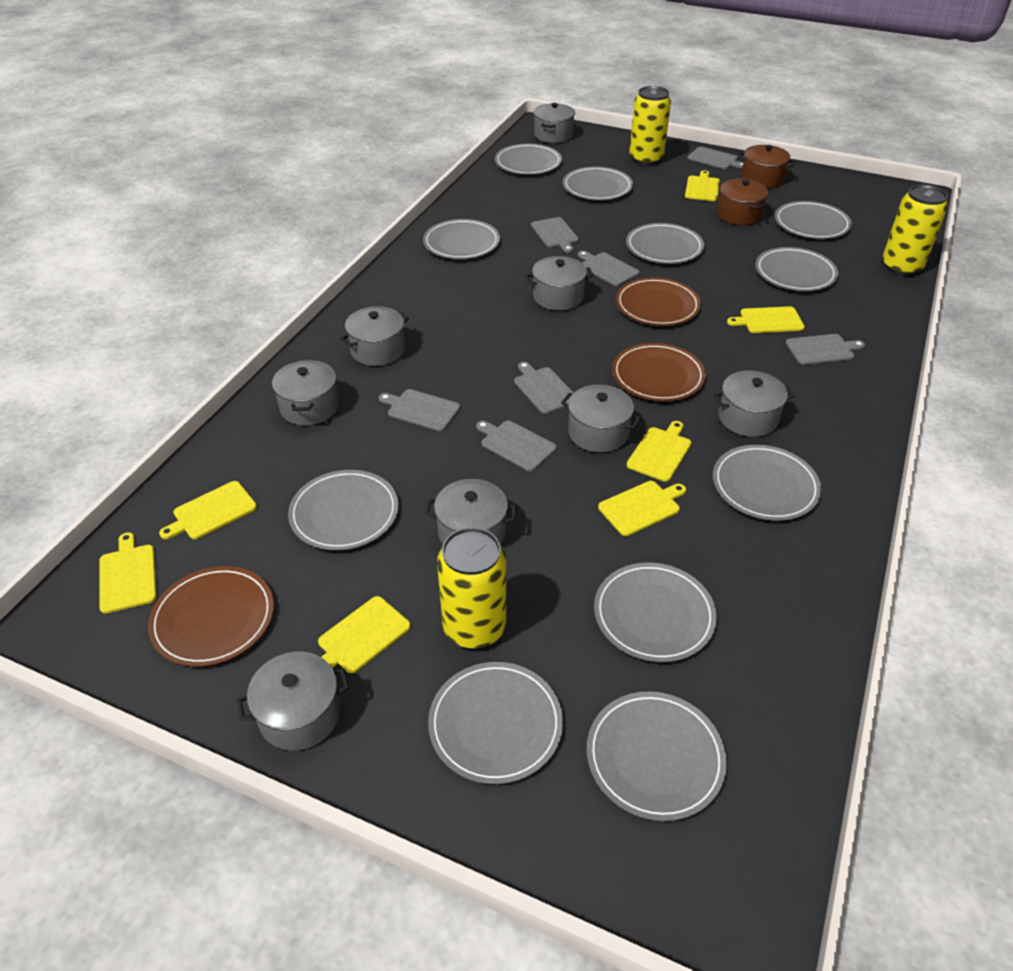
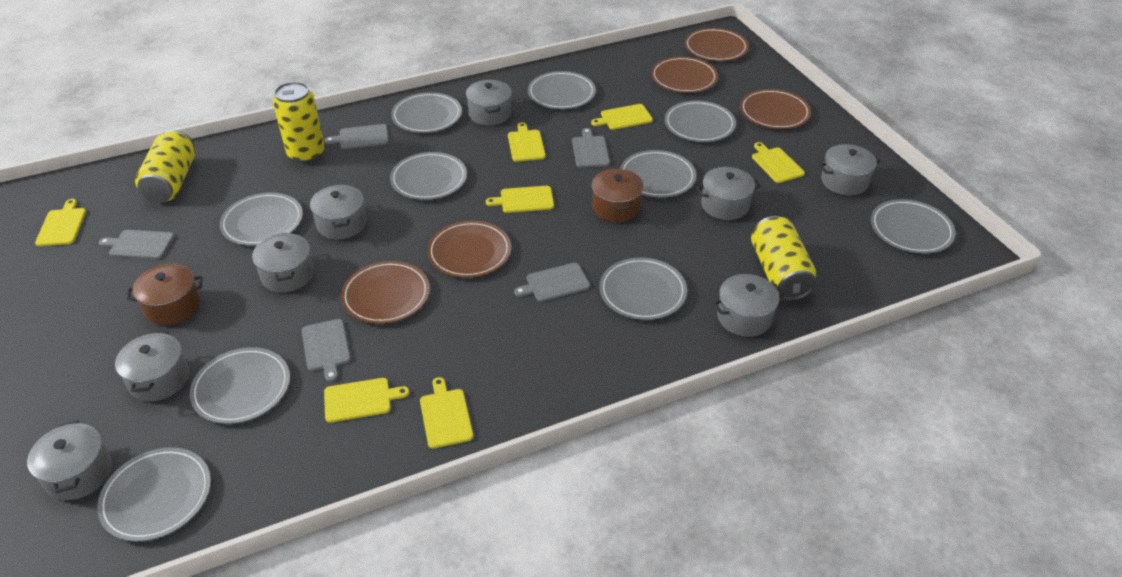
brown plate: [148,566,274,667] [612,343,706,401] [616,277,701,326] = 3 -> [341,261,430,324] [427,221,511,278] [651,57,718,93] [684,28,749,61] [740,89,811,129] = 5
grey cutting board: [379,389,460,432] [476,421,557,471] [514,362,574,414] [531,217,579,253] [578,251,639,286] [688,146,743,169] [786,334,865,365] = 7 -> [99,230,174,259] [302,319,351,382] [325,124,389,149] [514,263,590,302] [572,128,610,168] = 5
grey plate: [288,470,399,550] [423,219,500,259] [428,662,563,784] [495,144,562,175] [563,167,633,200] [587,691,727,821] [594,563,717,662] [626,223,704,264] [713,445,821,521] [755,247,838,291] [775,201,852,239] = 11 -> [97,447,211,542] [190,347,290,424] [219,192,303,246] [390,152,467,200] [391,92,462,133] [528,71,596,109] [599,257,687,320] [620,150,696,198] [664,100,736,142] [871,199,955,254] = 10

